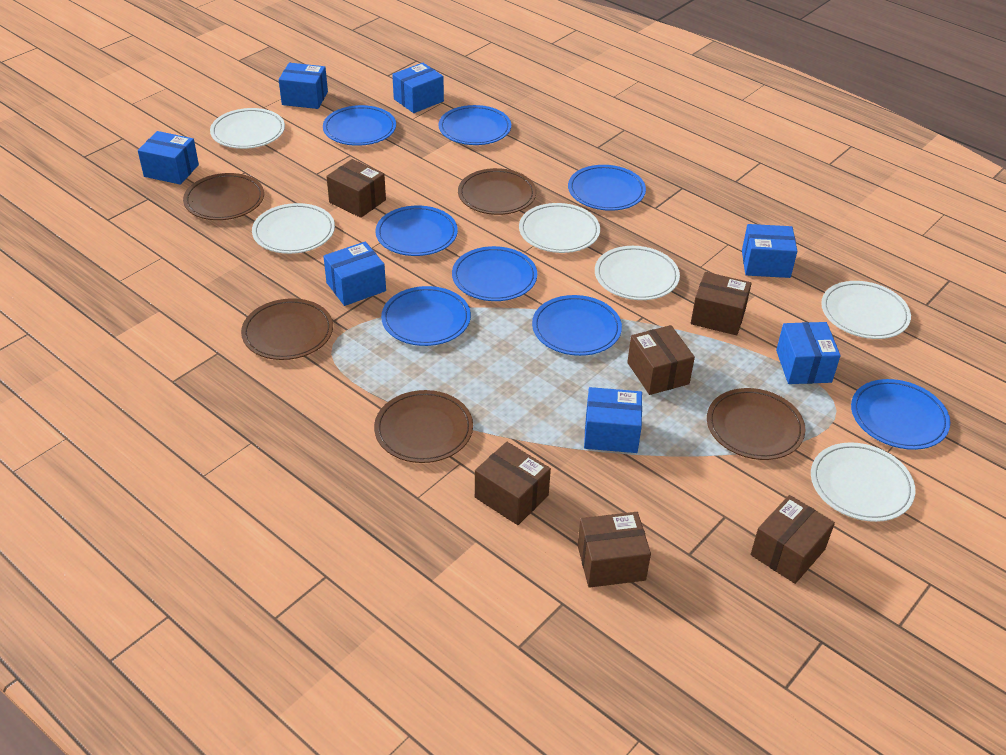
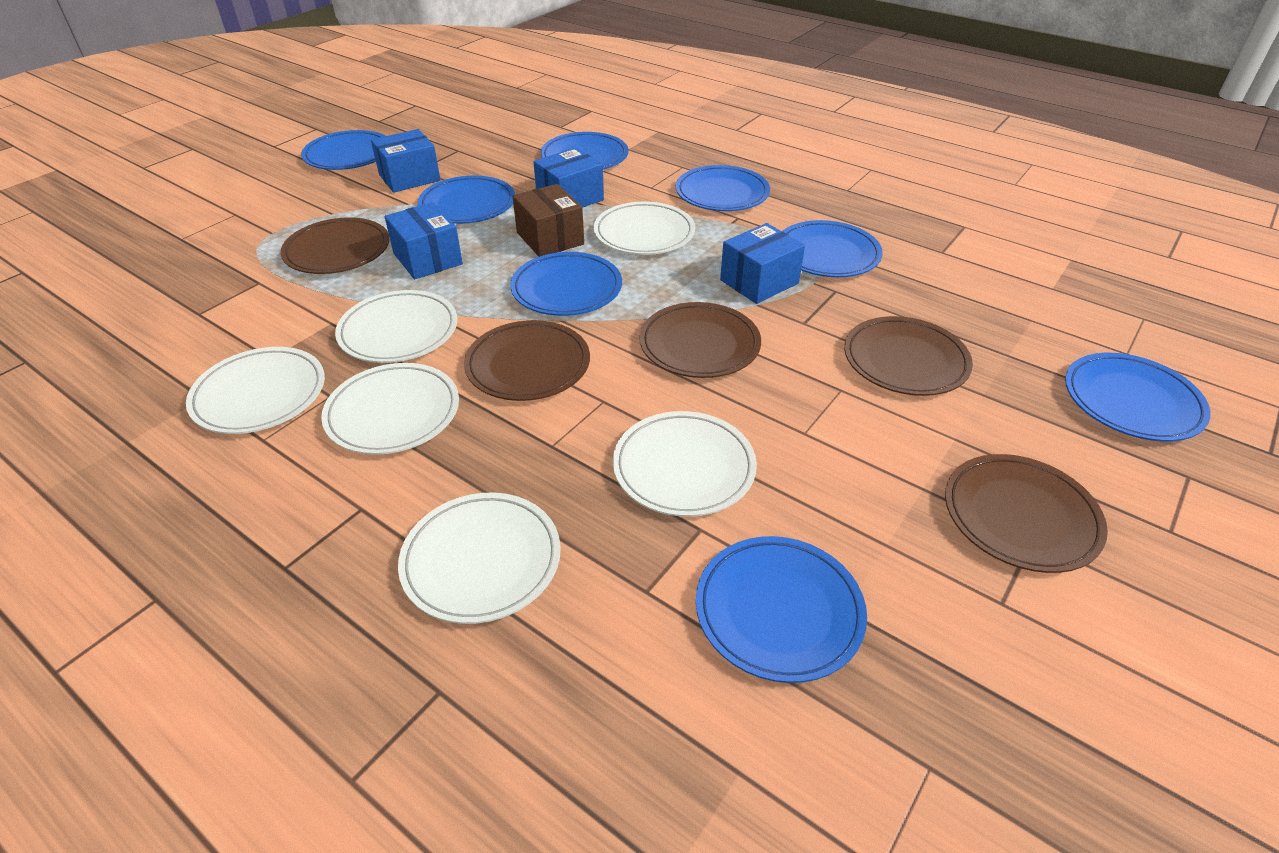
blue box: [138,131,199,185] [279,63,328,109] [323,242,386,306] [392,63,444,113] [584,387,642,453] [742,224,797,278] [776,322,841,384] = 7 -> [371,129,441,193] [385,202,463,279] [533,147,604,208] [720,223,805,304] = 4
brown box: [326,159,386,218] [475,442,551,525] [577,512,651,588] [627,325,695,395] [691,272,752,335] [751,495,835,584] = 6 -> [513,184,584,257] = 1

